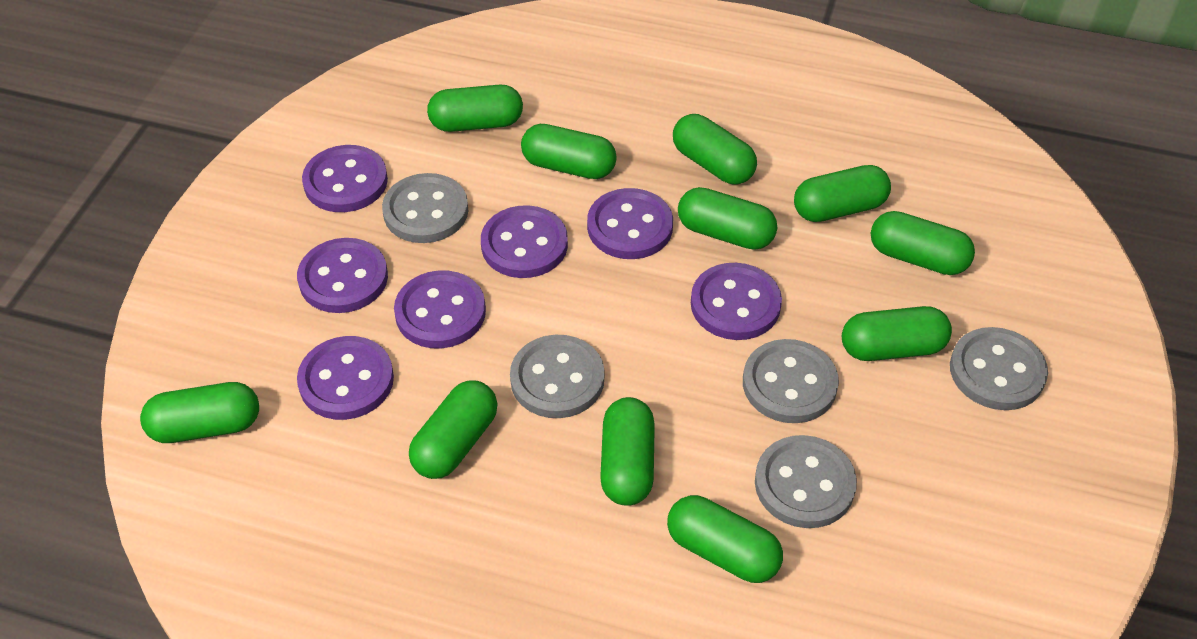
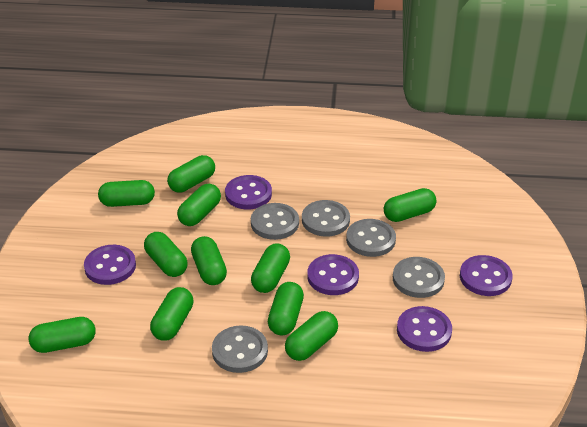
purple button: [297,238,388,313] [297,336,394,420] [302,145,388,212] [394,270,486,348] [481,205,568,278] [587,188,673,259] [691,263,782,340] = 7 -> [84,245,136,285] [225,175,272,210] [307,254,359,295] [397,306,452,352] [460,255,513,296] = 5

